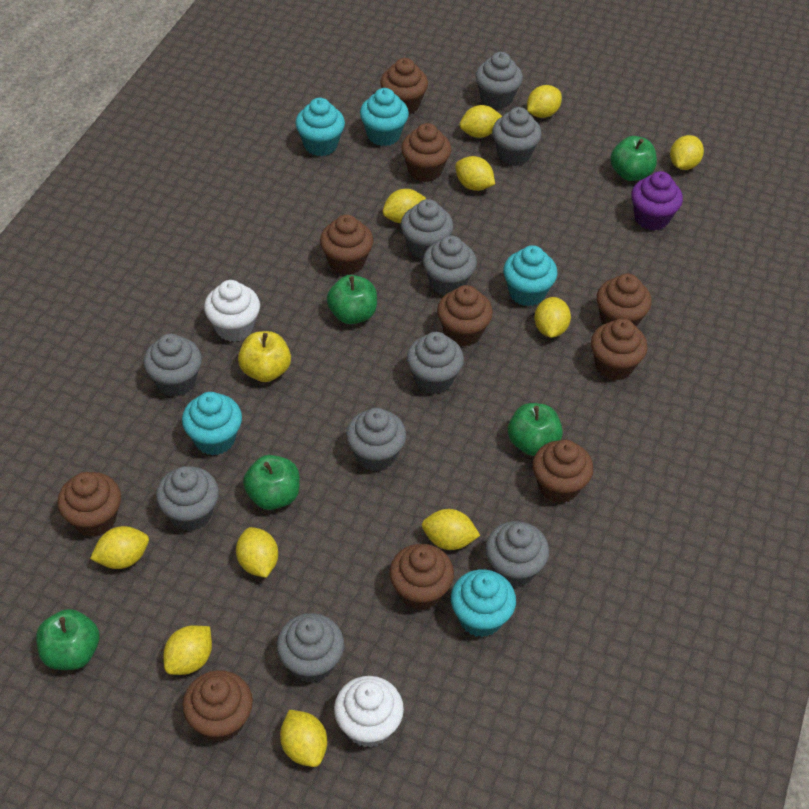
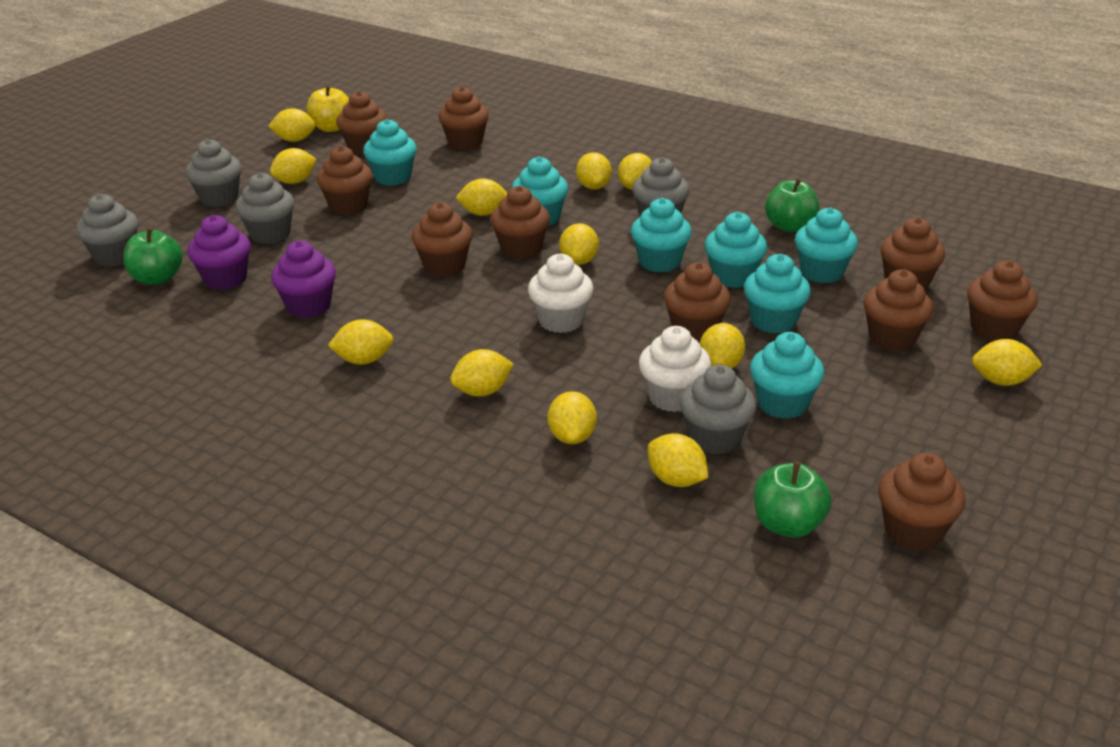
green apple: [36,609,99,670] [243,455,300,510] [327,275,377,324] [508,403,563,456] [610,136,657,181] = 5 -> [123,227,183,285] [754,462,832,538] [765,178,820,233] = 3
grey cupcake: [143,334,202,397] [156,466,219,531] [277,613,344,683] [346,408,406,471] [401,199,453,259] [407,332,464,394] [423,235,477,295] [475,52,523,109] [485,521,549,587] [492,107,541,165] = 10 -> [76,194,138,267] [186,139,242,207] [236,172,294,244] [632,157,690,217] [680,364,756,454] = 5
purple cupcake: [631,171,683,231] = 1 -> [187,215,251,290] [271,240,336,318] = 2
turquoise cupcake: [182,392,242,455] [295,98,345,156] [360,88,409,146] [451,569,516,637] [503,245,558,306] = 5 -> [363,119,417,186] [512,156,568,226] [631,198,692,272] [705,212,767,288] [744,254,811,334] [750,332,824,419] [795,207,858,283] = 7
yellow lemon: [90,526,149,569] [163,625,212,675] [236,527,278,578] [280,710,327,767] [383,189,426,223] [422,509,480,550] [455,156,495,191] [460,105,502,138] [527,85,562,118] [534,297,571,338] [670,135,704,170] = 11 -> [268,108,316,142] [270,148,316,184] [328,319,394,365] [450,349,514,397] [455,179,507,216] [547,391,597,444] [559,223,599,265] [576,152,612,190] [618,153,652,190] [648,433,708,487] [700,323,745,369] [972,339,1042,386] = 12

